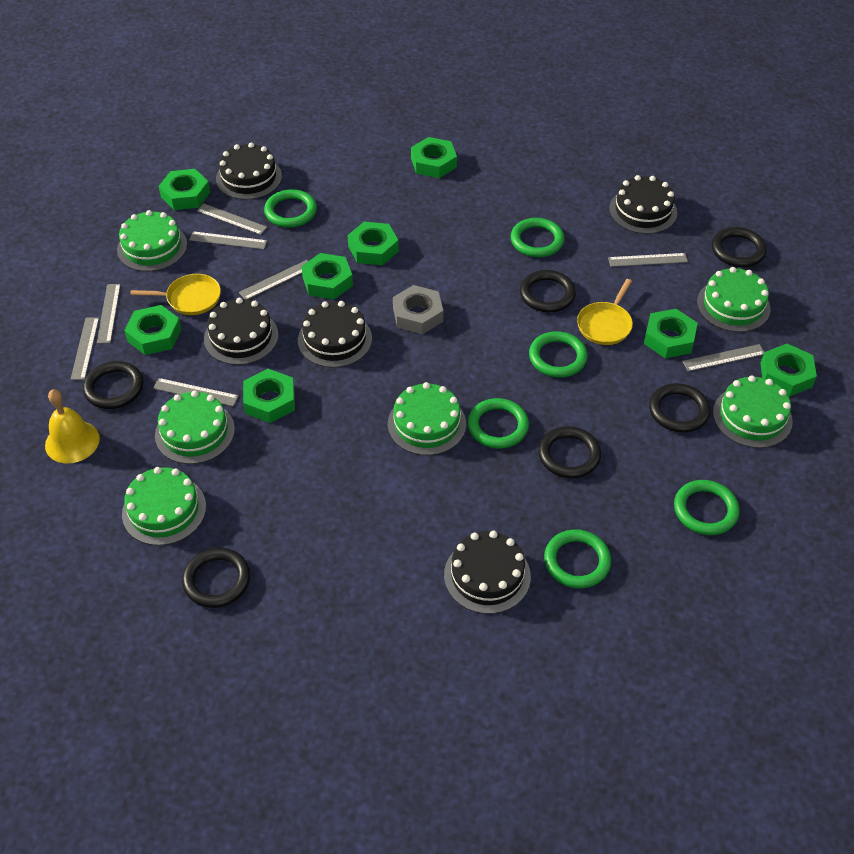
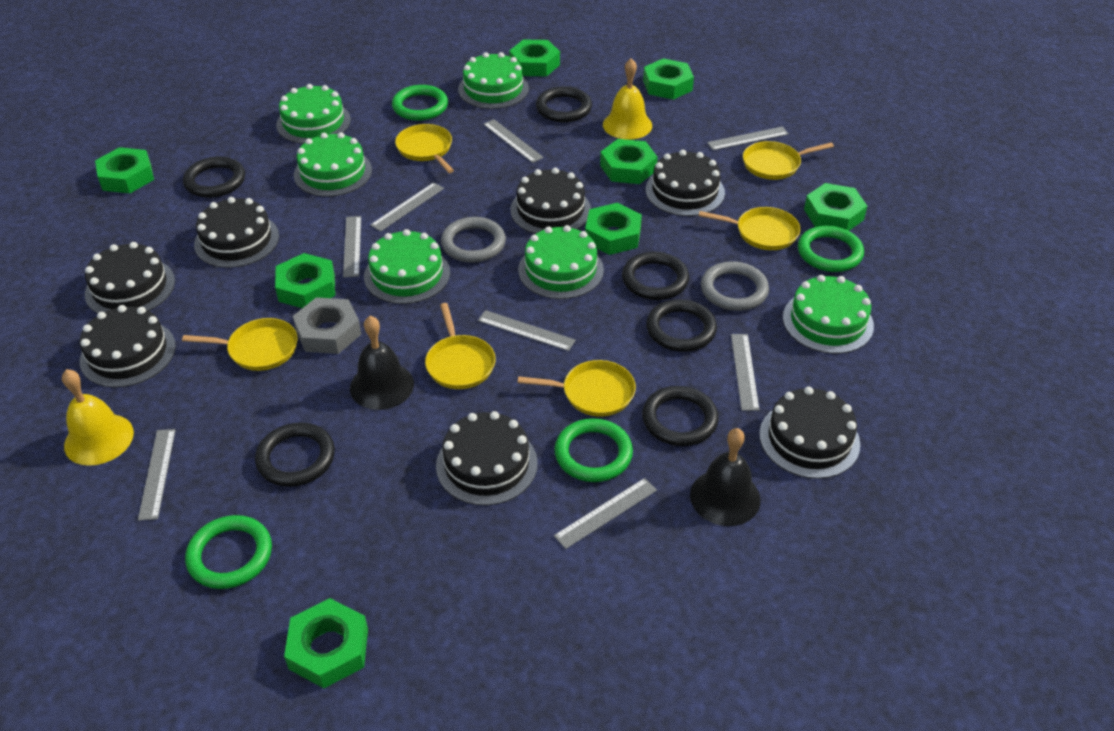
black bell: none = 0 -> [350,316,414,410] [690,428,760,526] = 2
black cake: [204,298,278,365] [216,142,282,200] [298,301,372,368] [444,531,531,614] [609,175,677,234] = 5 -> [80,305,176,388] [85,242,175,313] [194,197,279,268] [436,411,538,505] [511,168,591,234] [646,150,725,216] [759,387,860,479] = 7
green ring: [264,189,317,228] [468,398,529,448] [511,218,564,257] [529,331,588,378] [544,529,611,588] [674,480,740,535] = 6 -> [185,515,272,589] [392,85,448,121] [554,418,633,482] [798,226,864,272] = 4
grey ring: none = 0 -> [441,217,506,263] [701,261,769,311] = 2
yellow bell: [45,389,100,464] = 1 -> [62,369,134,466] [603,58,652,140] = 2
yellow pan: [130,274,221,315] [577,279,633,345] = 2 -> [182,318,298,371] [395,124,454,173] [425,303,496,389] [518,360,636,417] [699,207,800,250] [743,141,834,180] = 6

